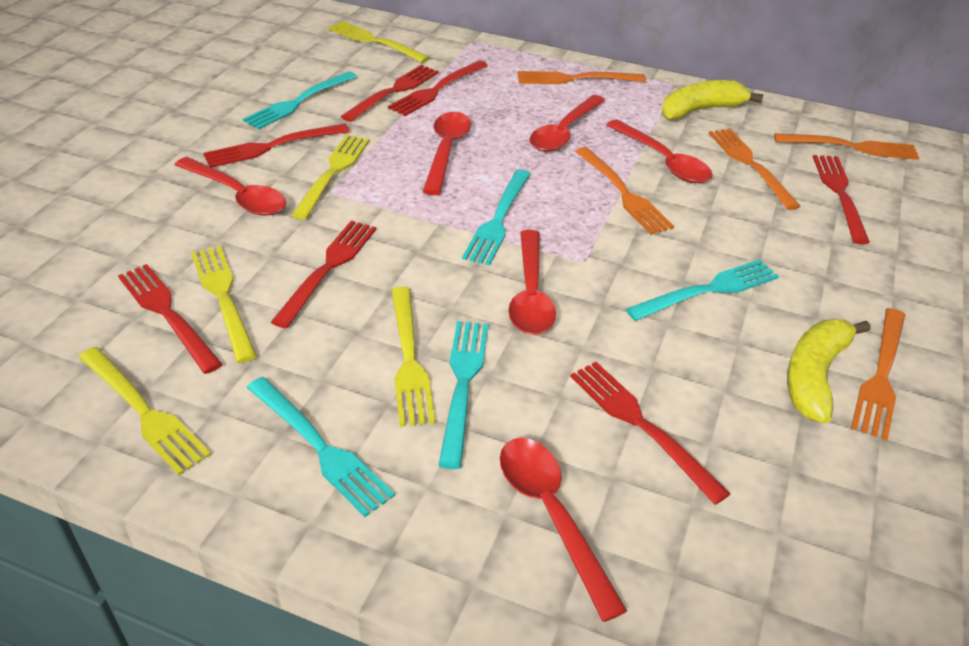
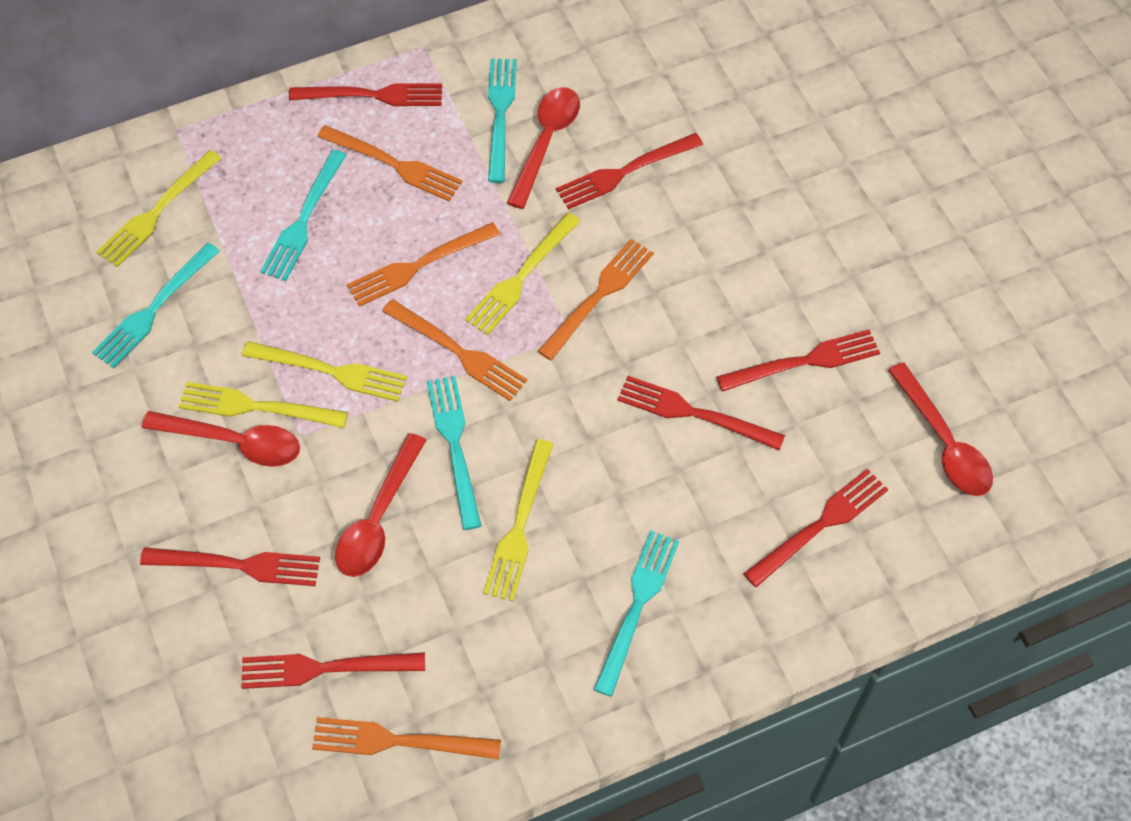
red spoon: [175,157,286,216] [423,112,471,195] [500,438,627,622] [508,230,556,335] [529,95,605,152] [607,120,712,183] = 6 -> [142,411,300,467] [335,433,427,577] [507,87,580,209] [888,362,993,496] = 4
yellow banana: [662,80,763,120] [787,319,871,424] = 2 -> none = 0

